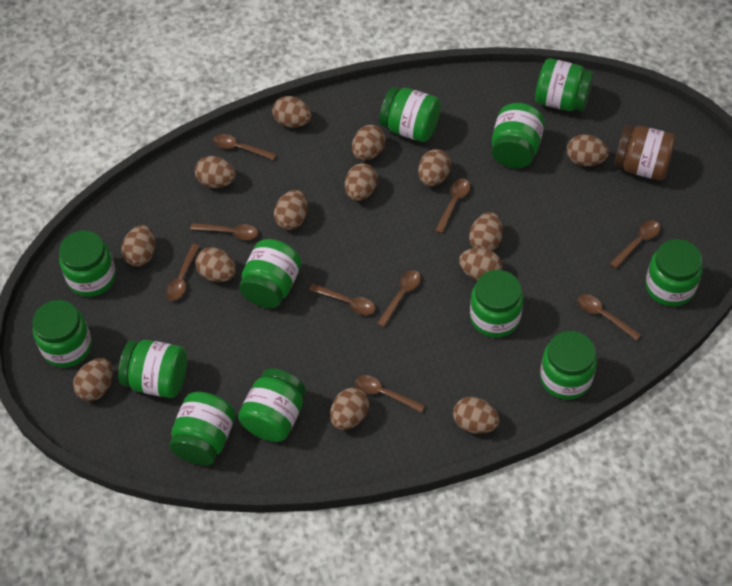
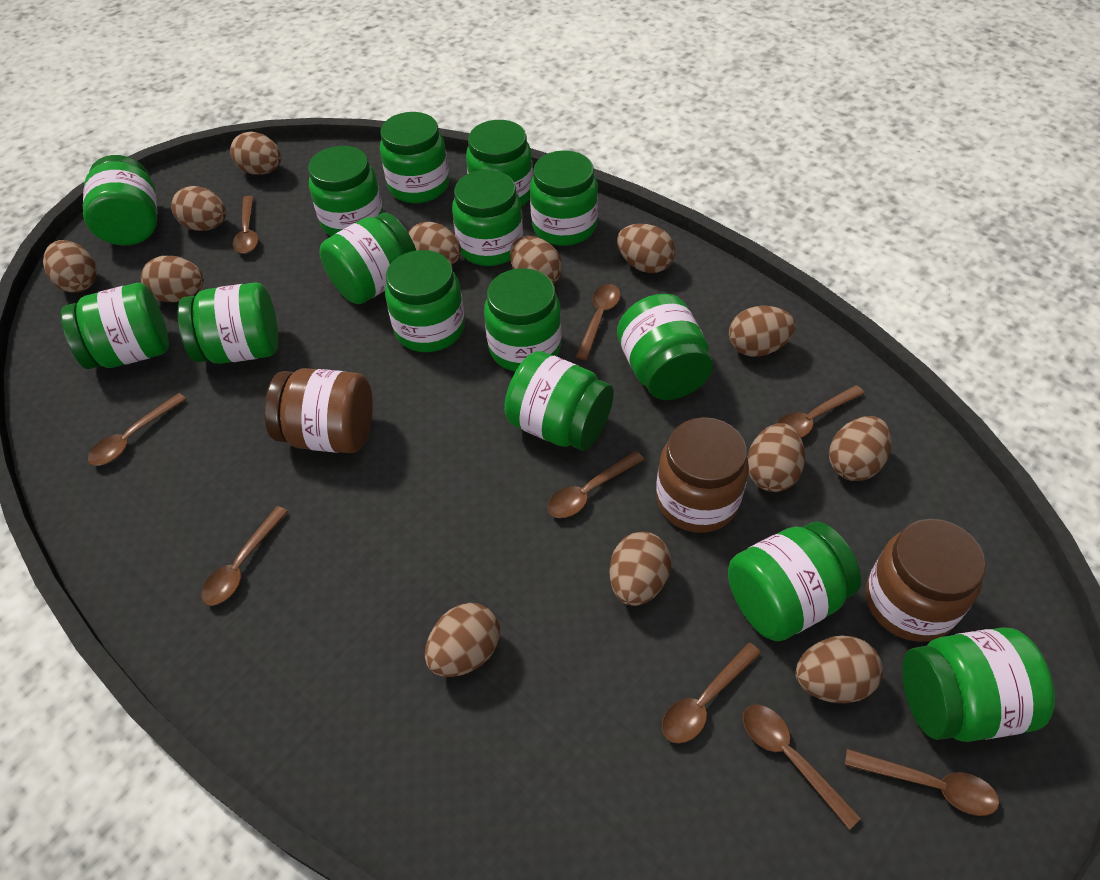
brown egg: [73,358,113,401] [121,225,156,266] [195,156,236,188] [195,247,236,282] [272,96,312,128] [274,190,308,230] [330,388,369,430] [345,163,378,201] [352,125,386,160] [418,149,451,186] [453,397,500,434] [459,248,503,281] [469,212,503,251] [567,134,609,166] = 14 -> [43,240,97,293] [141,256,204,302] [171,186,226,231] [230,132,281,175] [408,222,461,265] [425,603,500,677] [510,236,562,285] [609,532,671,606] [617,224,675,273] [729,306,796,357] [747,423,805,492] [796,635,883,703] [829,416,892,481] = 13
brown jar: [614,125,676,180] = 1 -> [265,368,373,453] [656,417,749,533] [866,519,986,642] = 3
green jar: [32,300,92,368] [59,230,116,297] [118,340,187,398] [169,392,235,466] [238,368,306,442] [239,239,302,308] [379,87,441,142] [470,270,523,338] [492,103,545,168] [535,58,594,111] [540,331,597,400] [645,239,703,307] = 12 -> [61,283,169,369] [83,155,157,245] [178,283,278,364] [308,146,383,236] [319,213,416,304] [380,112,449,203] [385,250,465,352] [452,170,523,266] [466,120,533,206] [484,268,561,371] [504,351,614,451] [530,150,598,246] [617,294,713,400] [728,521,861,641] [902,628,1055,742] = 15

